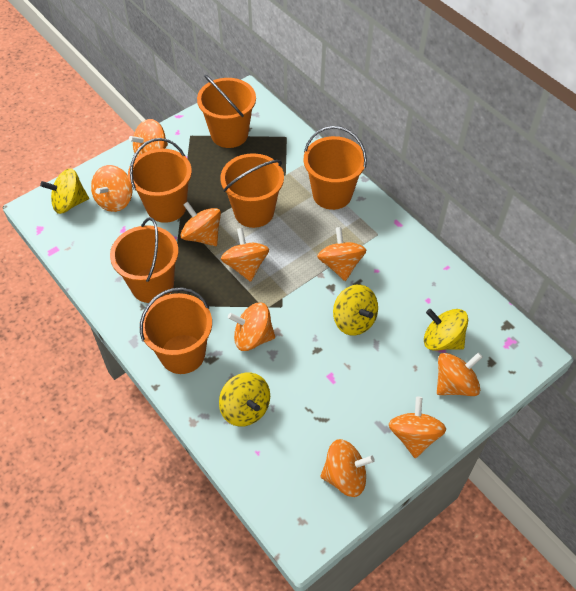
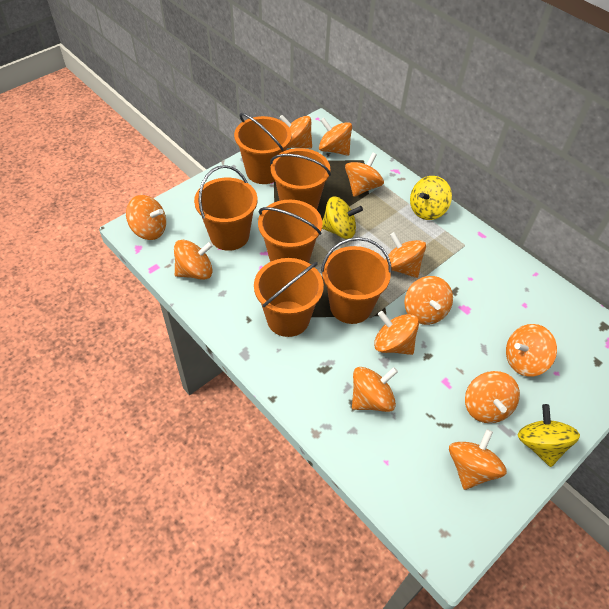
orange spinning top: [91,165,133,212] [129,119,168,157] [180,202,221,246] [221,228,269,282] [228,302,275,351] [317,227,366,281] [320,439,375,497] [389,396,446,458] [437,353,482,396] = 9 -> [126,195,166,240] [174,240,213,280] [279,115,312,148] [319,118,352,156] [345,152,384,197] [352,367,398,412] [374,311,419,355] [385,232,426,278] [404,276,453,325] [449,429,507,490] [465,371,520,423] [506,324,557,377] = 12
yellow spinning top: [40,168,89,214] [219,373,270,427] [333,284,378,336] [424,309,468,351] = 4 -> [322,197,363,239] [410,176,452,220] [518,404,580,467] = 3

